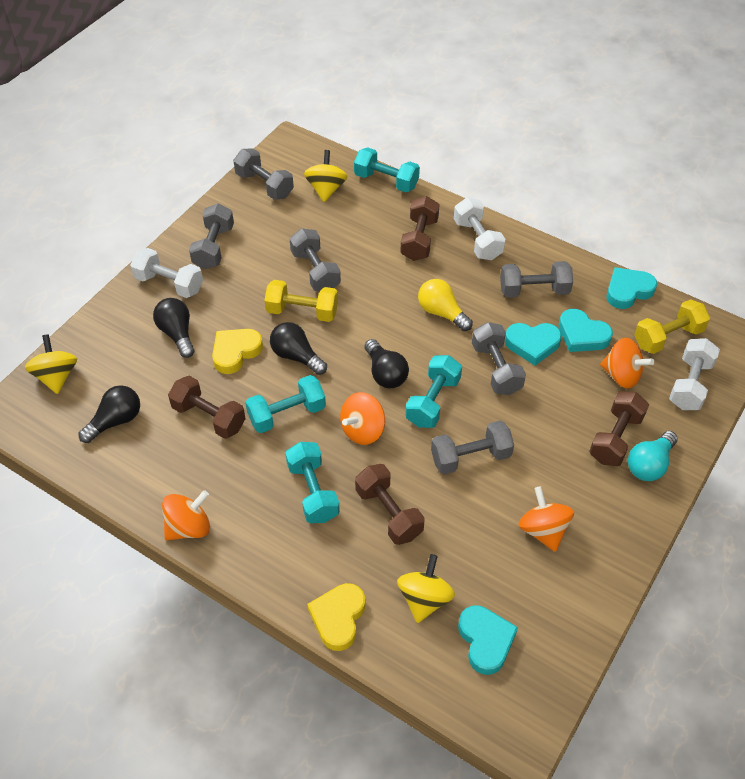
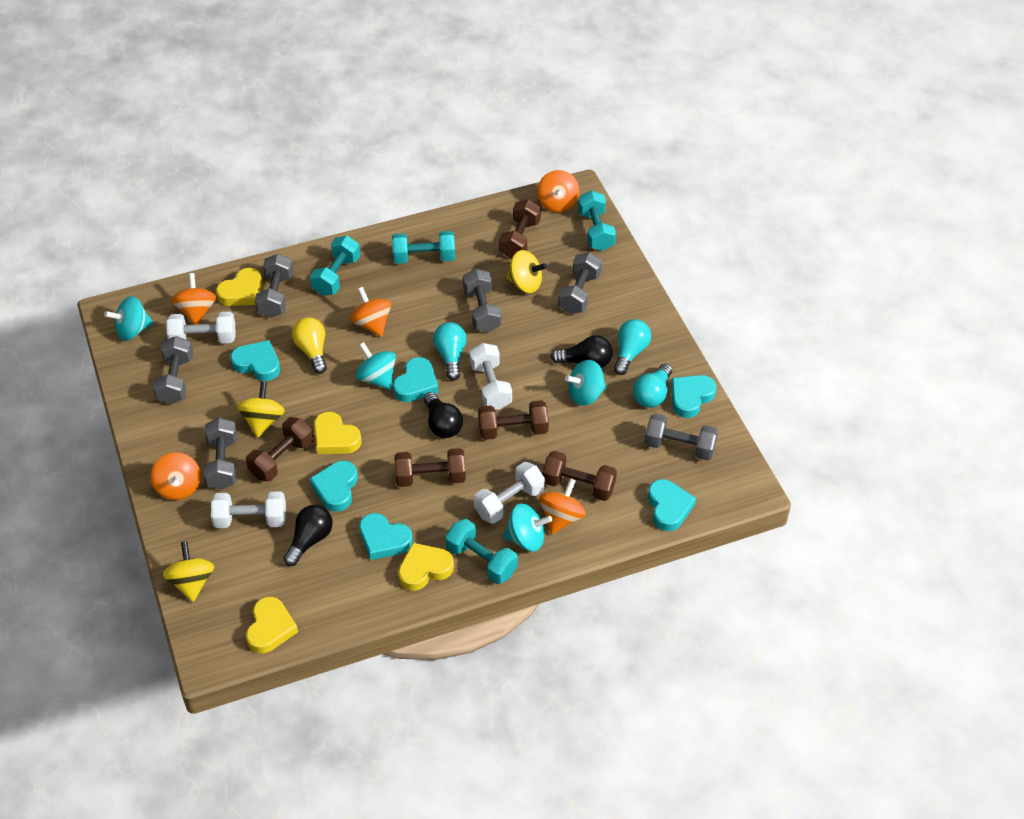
black light bulb: [78,385,140,443] [153,298,195,358] [270,322,327,375] [365,339,409,388] = 4 -> [283,505,333,566] [424,392,463,438] [551,335,613,368] = 3
brown dumbbell: [168,376,246,439] [355,464,425,545] [400,196,440,261] [589,391,649,466] = 4 -> [246,417,313,481] [395,448,466,487] [478,400,549,440] [499,199,541,259] [542,451,617,501] = 5
orange spinning top: [162,490,210,540] [340,392,385,445] [518,486,574,552] [600,338,654,389] = 4 -> [150,452,201,500] [171,273,216,325] [350,287,391,337] [537,170,580,212] [539,478,586,534] = 5
turquoise heart: [458,605,518,675] [505,323,562,365] [559,309,613,352] [606,267,657,309] = 4 -> [230,340,280,381] [310,461,358,512] [359,513,413,560] [393,357,439,402] [648,479,696,531] [671,375,716,418] = 6
turquoise light bulb: [628,431,678,481] = 1 -> [433,322,467,380] [614,319,651,375] [633,363,672,408] = 3
turquoise spinning top: none = 0 -> [104,296,153,341] [356,342,396,390] [503,504,552,551] [565,360,606,406] = 4
white dumbbell: [130,248,203,298] [454,198,505,260] [669,338,720,410] = 3 -> [166,312,236,343] [211,491,286,528] [469,343,512,410] [474,462,545,524] = 4
yellow dumbbell: [264,280,338,322] [634,299,710,354] = 2 -> none = 0
yellow heart: [212,329,263,374] [307,583,365,651] = 2 -> [216,268,262,306] [246,597,298,654] [314,412,362,454] [398,543,454,591] = 4

